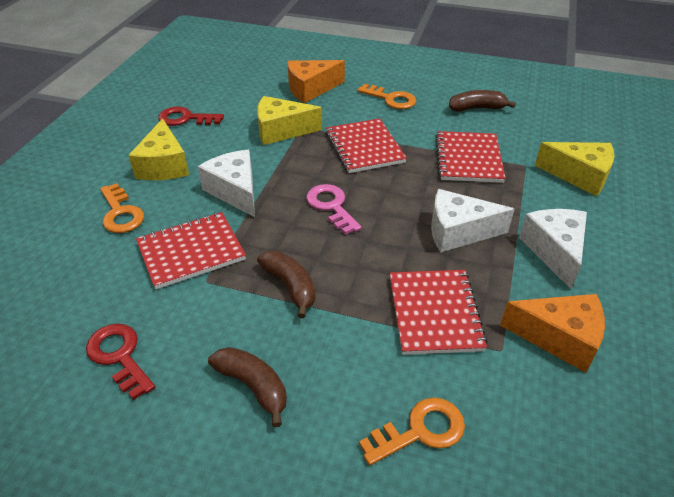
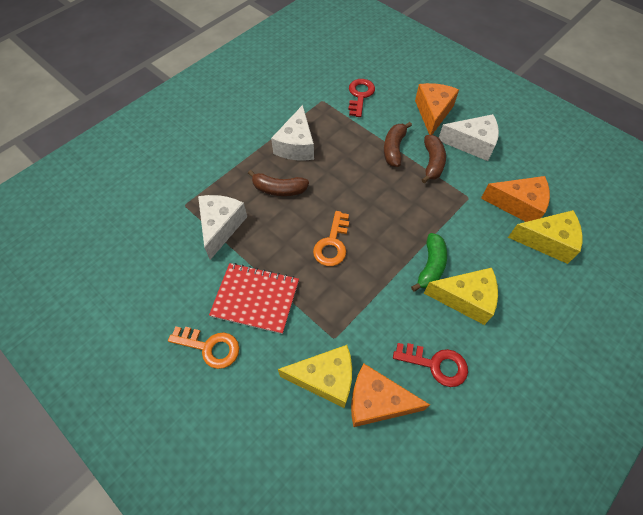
green banana: none = 0 -> [411,233,447,292] = 1
orange cheese: [287,60,345,103] [500,294,605,373] = 2 -> [351,363,430,427] [415,83,459,135] [481,176,550,222] = 3
orange key: [100,183,144,233] [357,84,416,109] [359,398,465,466] = 3 -> [168,326,239,369] [313,211,349,266] = 2
pink key: [306,184,362,235] = 1 -> none = 0
red notebook: [136,212,246,289] [326,118,407,173] [390,270,488,355] [435,131,506,183] = 4 -> [209,263,299,334] = 1

